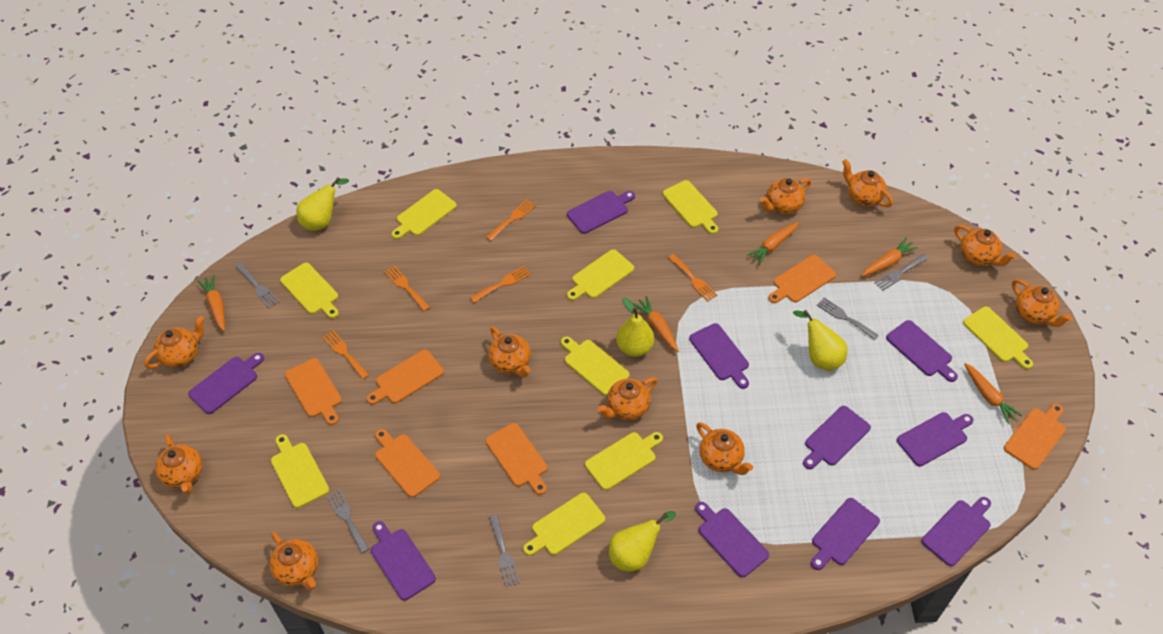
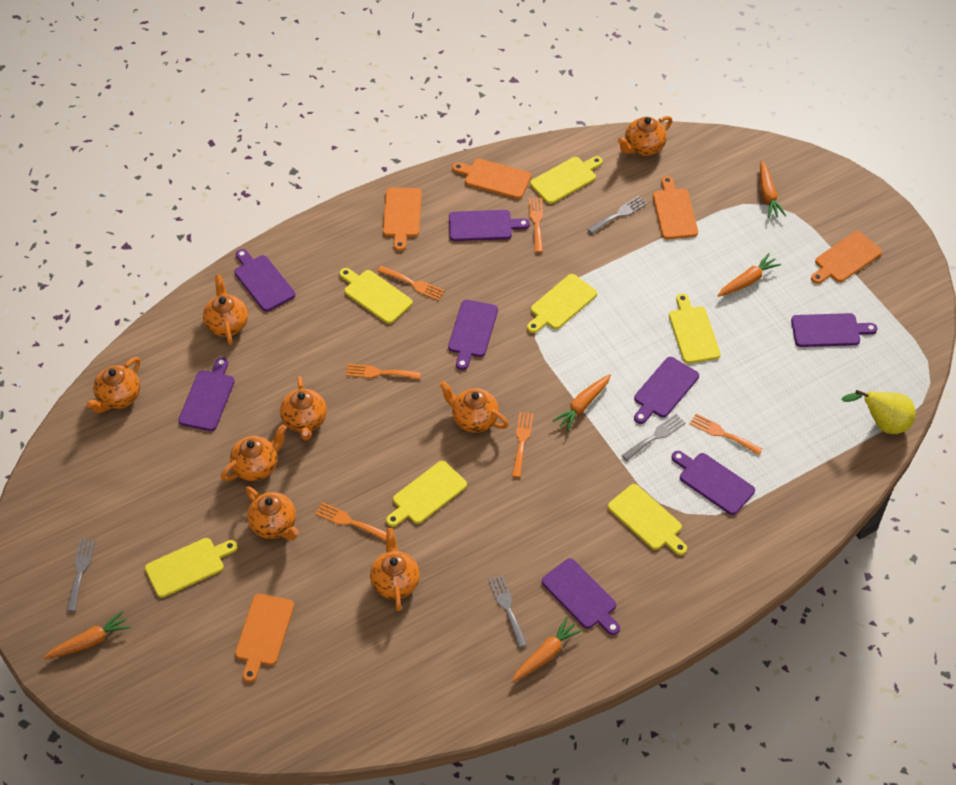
grey fork: [235,263,279,308] [327,490,369,554] [489,515,520,587] [817,297,879,340] [874,254,929,291] = 5 -> [66,539,95,612] [488,575,527,648] [587,196,647,234] [621,414,686,461] = 4
orange cutting board: [285,358,342,425] [367,350,444,405] [375,429,440,498] [486,423,547,495] [768,255,836,303] [1004,403,1066,469] = 6 -> [235,594,294,682] [383,188,422,251] [452,159,531,199] [653,176,698,239] [811,231,882,284] = 5
orange fork: [323,330,369,379] [384,265,430,311] [470,266,531,303] [486,200,536,241] [668,254,717,301] = 5 -> [315,502,386,541] [346,364,421,379] [377,266,445,301] [512,412,534,477] [529,198,543,253] [689,413,763,455] = 6
orange teapot: [144,316,205,368] [155,434,203,495] [270,532,318,590] [488,327,531,378] [597,377,658,420] [696,422,753,475] [760,178,811,214] [842,159,893,207] [954,225,1016,266] [1012,279,1072,327] = 10 -> [87,357,140,413] [203,275,248,345] [221,424,287,481] [245,487,299,540] [280,376,327,440] [370,528,420,611] [439,381,509,433] [618,116,672,156] = 8
purple cutting board: [188,353,264,414] [370,521,436,600] [567,191,635,234] [689,323,749,389] [695,502,769,577] [803,406,871,469] [811,498,880,570] [886,320,958,382] [897,412,974,467] [922,497,991,566] = 10 -> [179,357,235,431] [234,249,295,312] [448,300,498,370] [449,210,530,241] [542,558,620,635] [634,357,699,424] [672,451,755,515] [791,313,877,347] = 8
yellow cutting board: [271,434,329,508] [280,263,339,318] [392,189,457,239] [523,493,605,556] [561,336,630,396] [567,249,634,301] [585,432,663,490] [663,180,718,234] [963,307,1033,369] = 9 -> [145,538,238,598] [339,268,413,324] [386,461,467,527] [527,274,597,333] [530,156,603,204] [608,484,687,555] [669,293,721,364] = 7
yellow pear: [297,177,349,231] [609,511,676,571] [616,298,654,357] [793,310,848,371] = 4 -> [841,390,915,434] = 1

